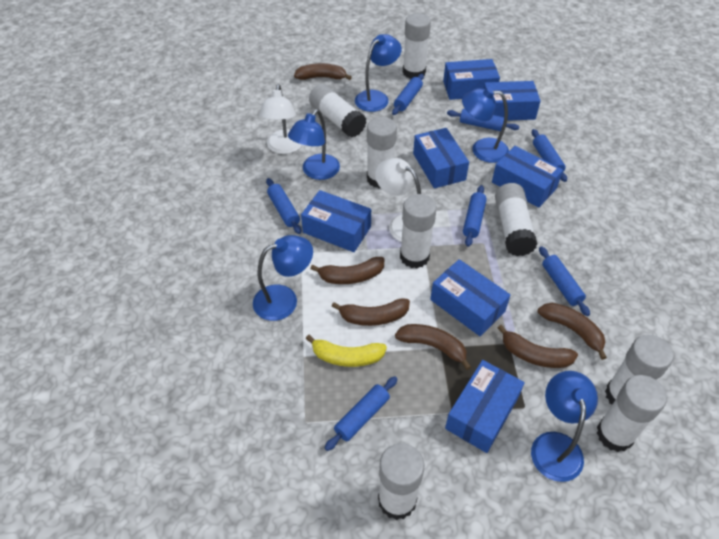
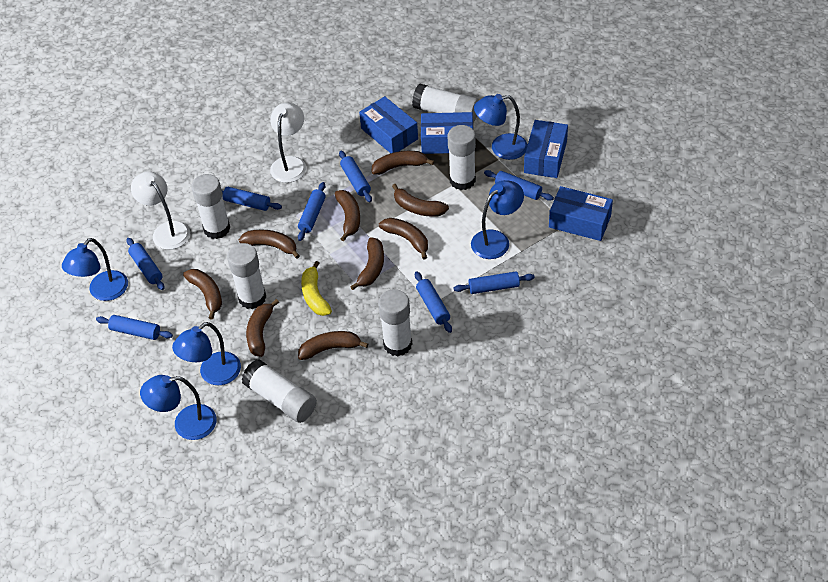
blue box: [301,190,371,252] [413,128,469,188] [430,259,510,336] [443,59,500,100] [445,360,525,453] [483,81,541,121] [492,146,563,208] = 7 -> [359,96,418,153] [421,112,473,154] [524,120,568,178] [549,186,613,241] = 4
blue rolling pin: [266,178,301,234] [325,376,398,451] [392,74,424,115] [447,109,519,131] [463,185,487,247] [532,129,567,182] [539,246,590,316] = 7 -> [96,315,173,340] [127,238,165,290] [222,187,282,211] [298,182,326,241] [339,151,372,202] [415,272,452,333] [454,271,535,294] [484,170,554,201] = 8
brown banana: [294,63,352,80] [311,257,385,284] [331,299,410,326] [395,324,471,370] [497,325,578,368] [538,303,607,360] = 6 -> [183,269,222,320] [239,230,300,259] [246,299,279,357] [298,331,368,360] [335,190,360,241] [350,237,384,290] [372,151,434,175] [379,218,428,260] [392,184,449,217] = 9
white glue stick: [309,84,367,137] [367,117,397,188] [378,443,424,520] [400,194,437,268] [403,13,431,79] [495,183,537,256] [597,375,667,452] [605,335,674,404] = 8 -> [191,174,230,239] [227,243,266,309] [241,359,317,423] [378,289,412,356] [412,83,479,122] [448,125,476,190] = 6

